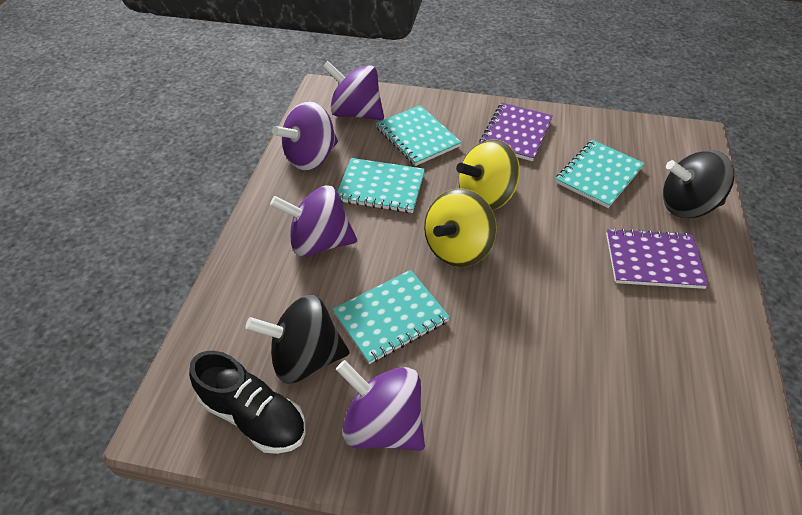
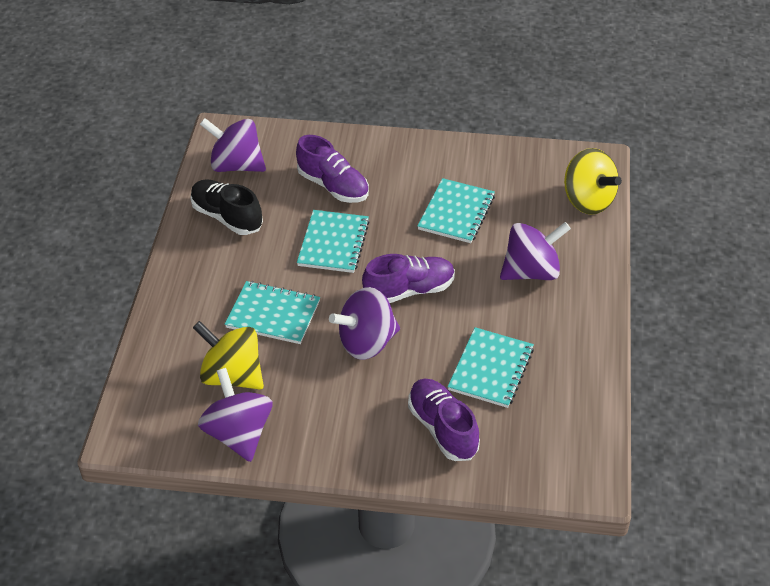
black spinning top: [246,295,349,384] [663,150,735,218] = 2 -> none = 0
purple notebook: [479,103,553,161] [606,228,708,289] = 2 -> none = 0
purple shoe: none = 0 -> [296,135,369,203] [362,254,455,303] [408,379,480,461] = 3

